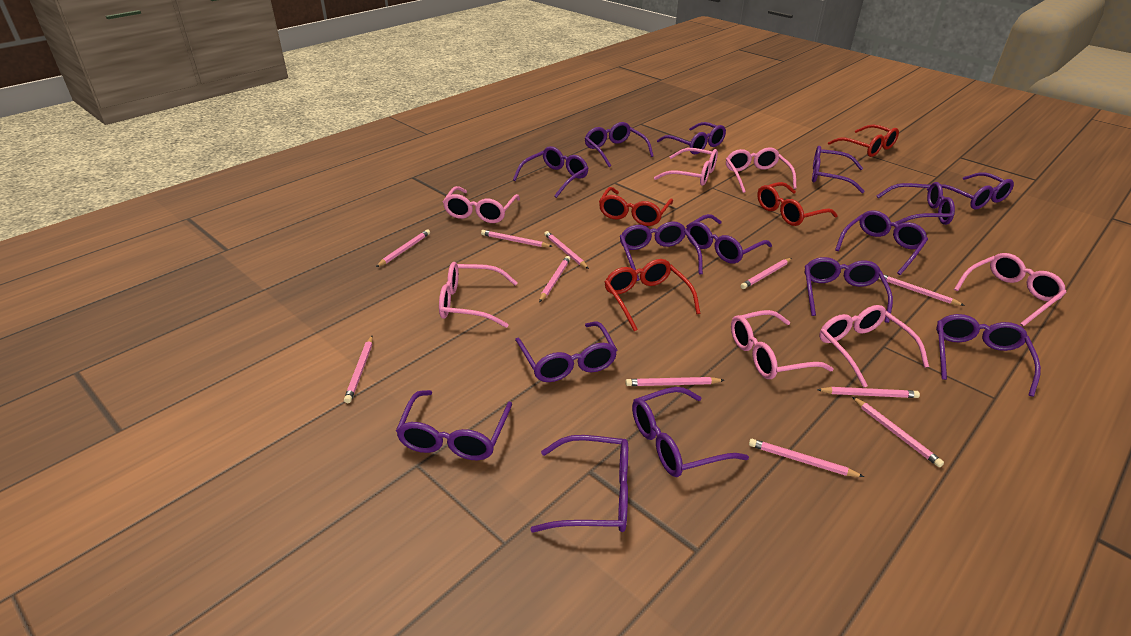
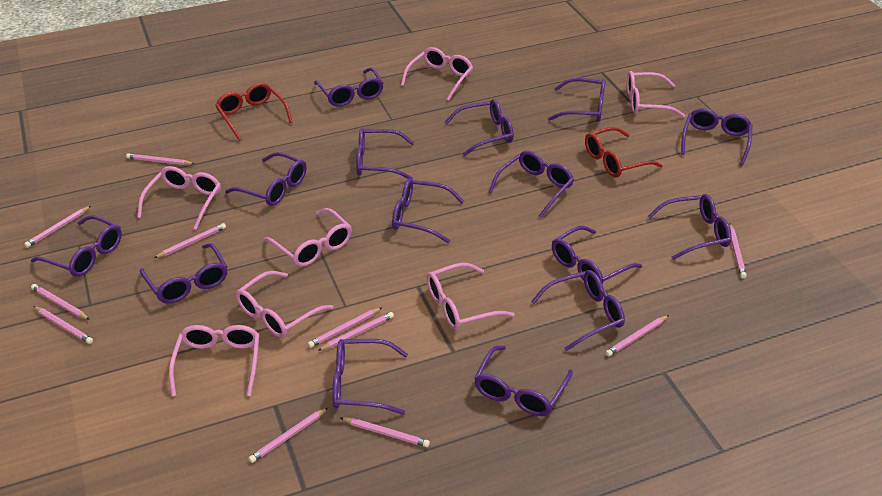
red glasses: [599,187,673,226] [605,259,701,331] [757,182,838,226] [828,124,899,157] = 4 -> [215,83,293,141] [585,127,663,178] = 2

